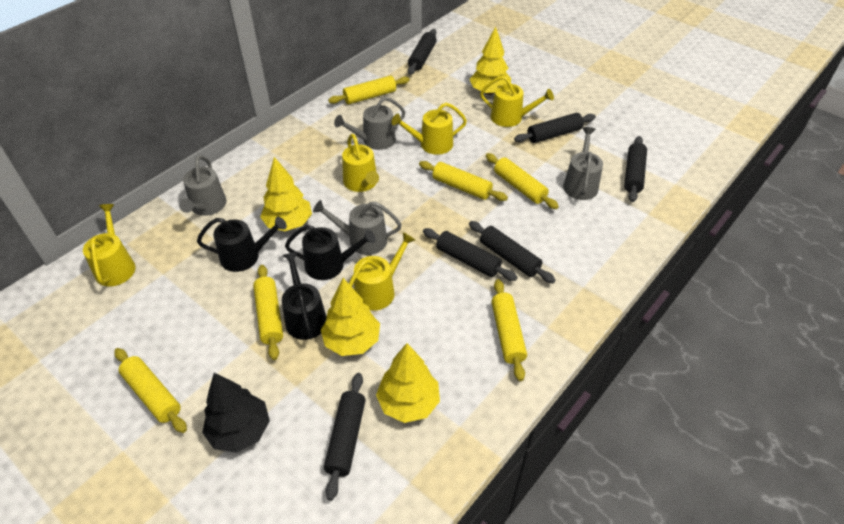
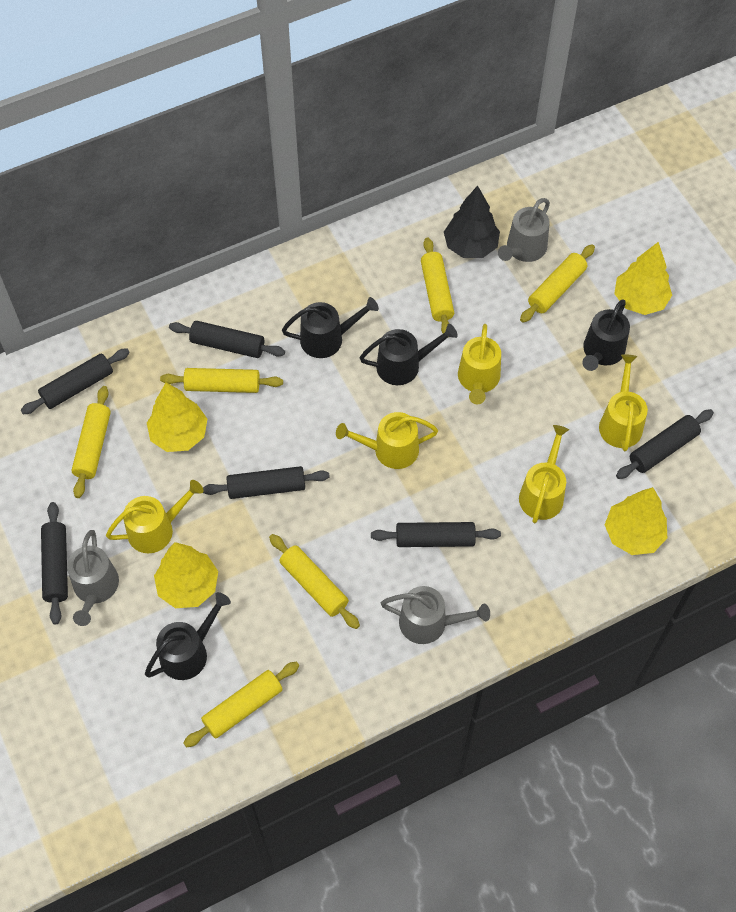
black watering can: [197,217,287,272] [282,252,327,340] [285,225,376,280] = 3 -> [145,592,231,680] [282,297,379,358] [360,324,458,385] [582,300,630,371] = 4
grey watering can: [179,155,227,216] [313,200,402,255] [334,97,405,150] [563,127,603,200] = 4 -> [67,530,119,626] [381,586,490,644] [498,198,550,262] = 3

